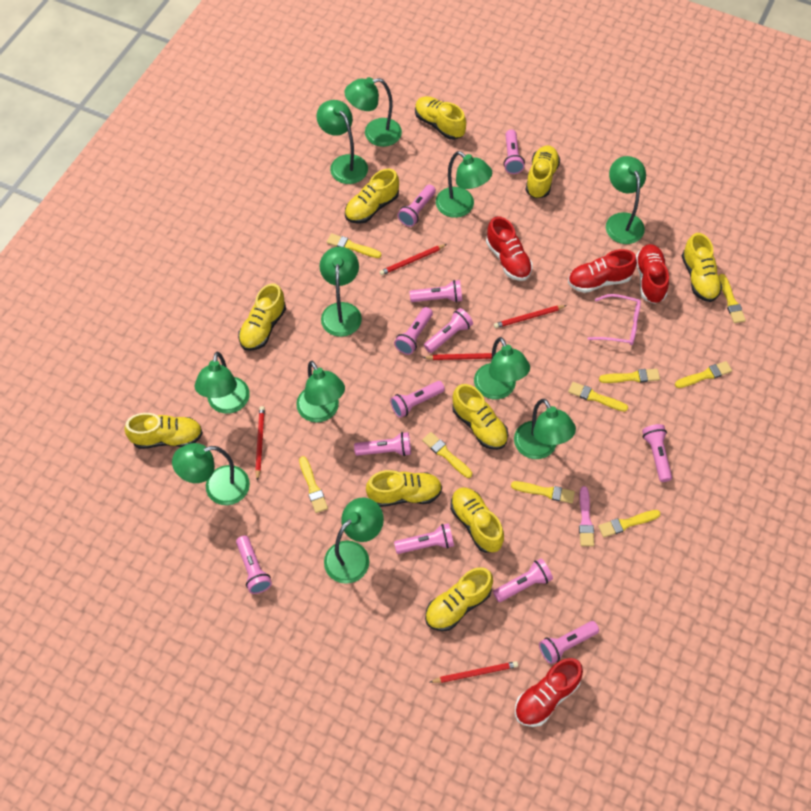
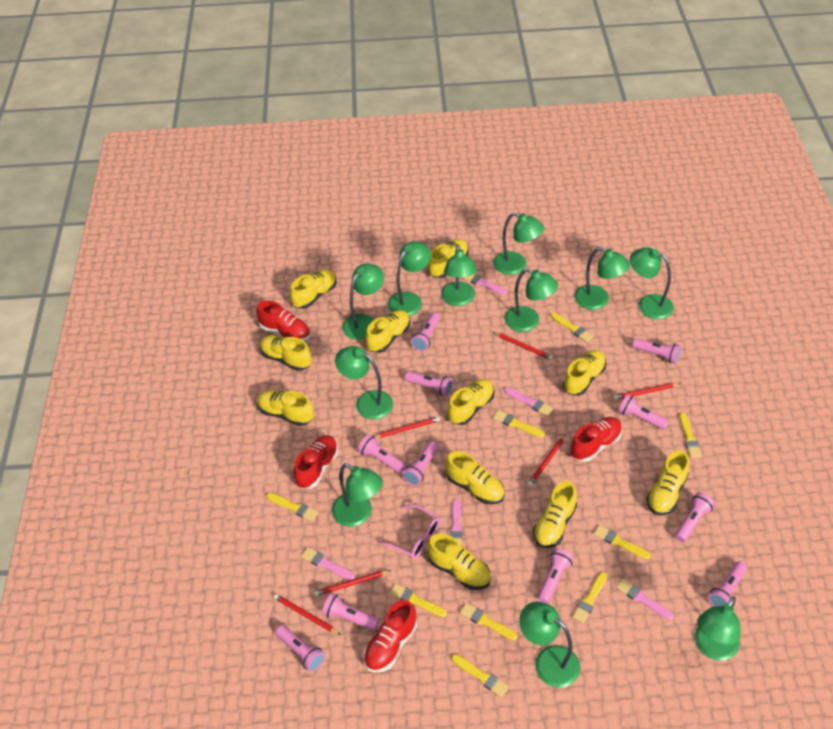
pink brush: [579,486,594,546] = 1 -> [301,547,355,580] [449,499,462,546] [462,274,507,295] [504,387,553,416] [616,579,674,620] = 5
pink flashlight: [236,535,272,594] [354,432,411,456] [390,381,445,418] [394,307,433,355] [394,523,454,554] [397,185,436,227] [409,280,462,303] [424,308,473,353] [493,558,553,602] [504,130,525,174] [539,621,599,664] [642,424,672,482] = 12 -> [275,625,325,672] [322,593,379,631] [358,435,406,473] [402,441,439,486] [405,371,453,397] [411,313,440,351] [538,548,574,604] [618,394,669,430] [632,338,681,364] [675,493,715,542] [708,561,747,606] = 11
red pencil: [255,406,265,481] [380,244,447,275] [423,353,492,360] [430,661,518,683] [494,305,567,328] = 5 -> [274,594,341,635] [314,570,392,596] [373,417,440,438] [493,332,553,360] [527,434,566,486] [614,383,681,400] = 6
yellow shoe: [124,413,203,449] [238,283,286,351] [345,169,399,224] [366,470,442,507] [415,96,466,140] [425,567,493,631] [450,487,504,553] [452,384,508,450] [525,146,560,199] [682,233,723,302] = 10 -> [257,390,314,426] [260,335,312,371] [290,269,337,309] [365,310,410,353] [427,534,491,590] [428,239,469,278] [445,451,505,504] [448,379,494,425] [533,481,577,548] [563,350,606,396] [646,450,689,515] = 11

